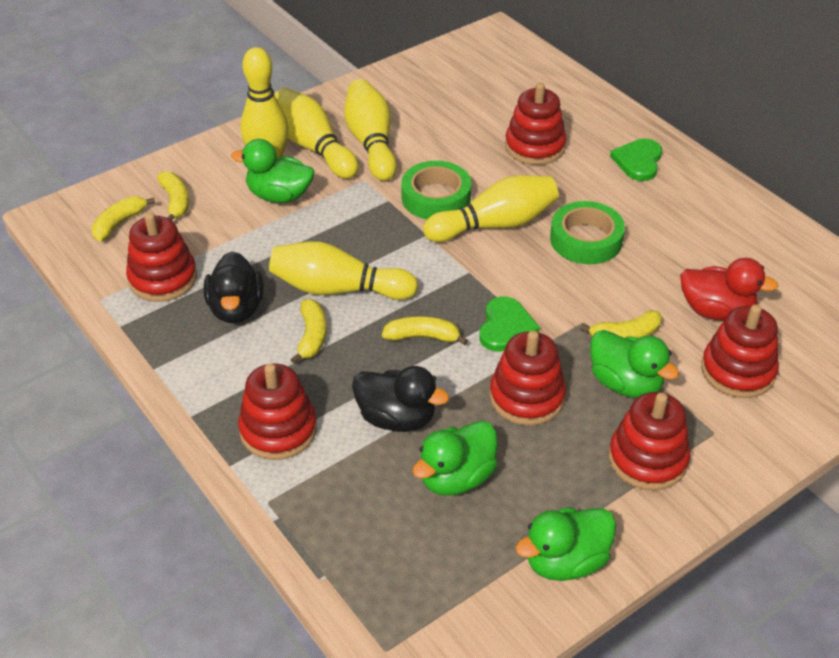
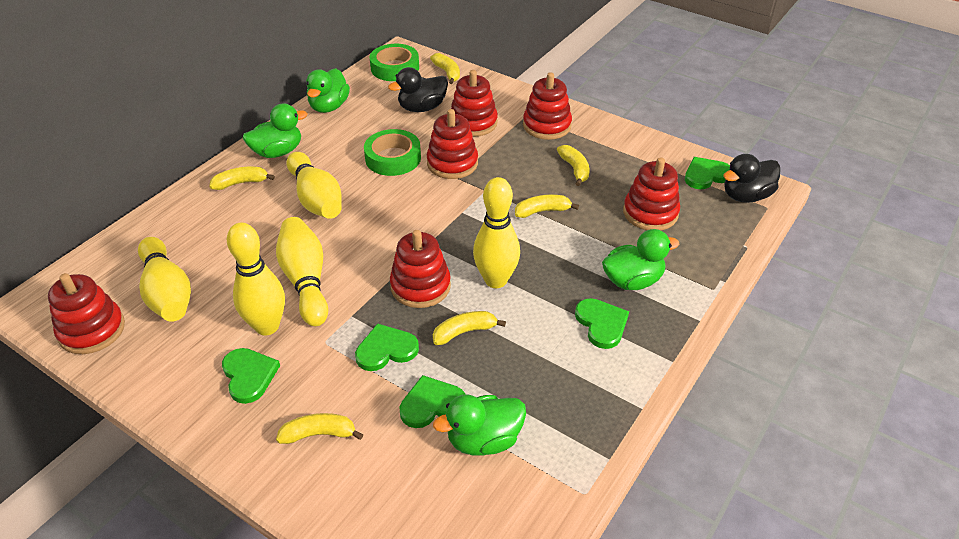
green heart: [479,296,540,352] [610,138,662,181] = 2 -> [222,348,280,404] [355,323,419,371] [399,375,465,428] [575,298,629,349] [685,157,730,189] = 5
red duck: [680,258,778,321] = 1 -> none = 0
yellow banana: [91,196,155,241] [157,171,189,220] [290,299,327,364] [382,316,468,345] [580,310,662,338] = 5 -> [209,167,275,190] [276,413,363,444] [430,53,460,84] [433,311,506,345] [515,195,579,218] [557,145,589,186] = 6

